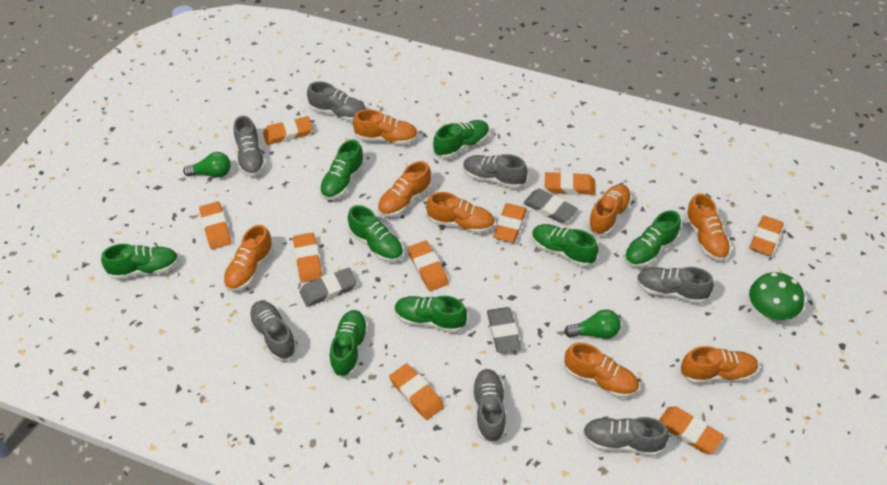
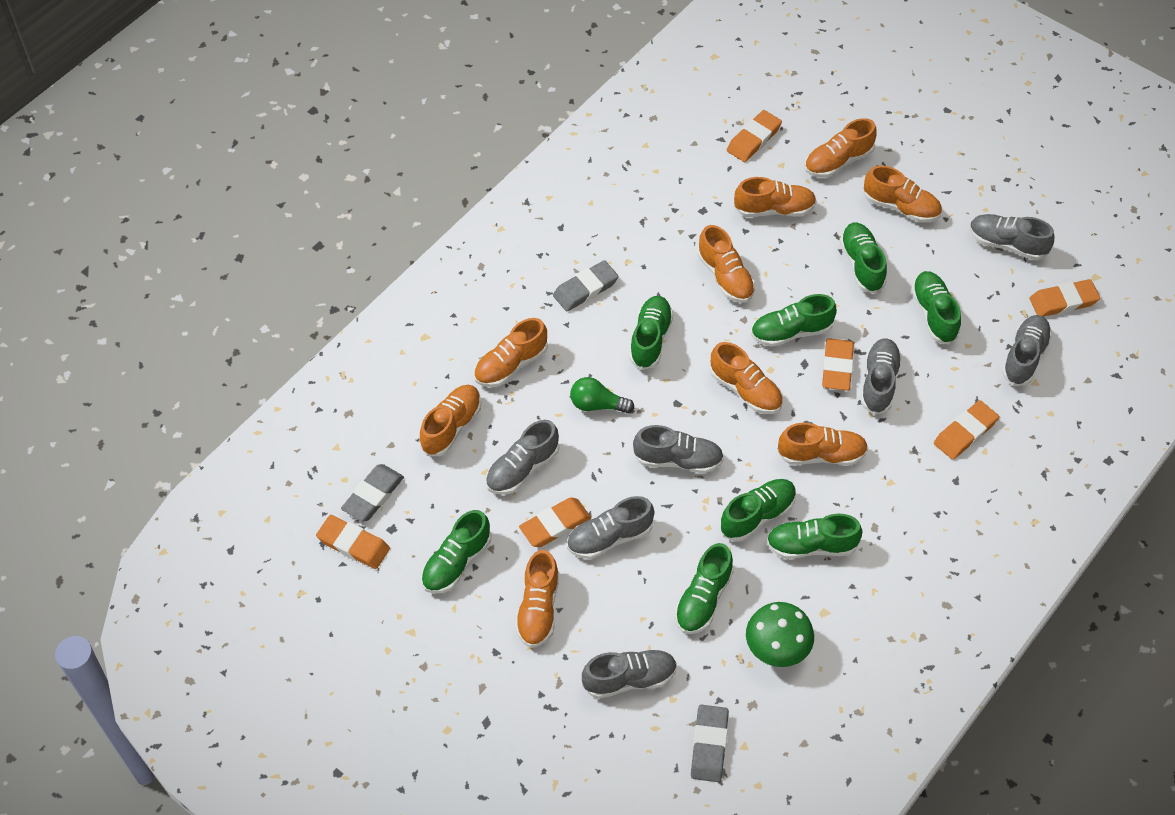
green light bulb: [183,152,231,178] [564,309,621,339] = 2 -> [570,377,634,413] = 1
orange eraser: [199,202,231,250] [263,116,313,145] [293,233,322,283] [389,363,444,420] [408,241,449,291] [493,203,527,242] [545,172,596,195] [659,407,724,454] [749,215,784,256] = 9 -> [316,515,390,569] [519,497,591,547] [727,110,782,162] [822,338,854,391] [934,400,999,460] [1029,279,1100,317] = 6
orange shoe: [223,225,274,292] [353,109,418,145] [378,161,432,217] [426,192,495,234] [565,342,639,398] [588,184,632,236] [680,346,759,384] [685,193,731,261] = 8 -> [419,385,481,456] [474,318,548,387] [515,550,559,648] [697,225,755,303] [710,342,783,414] [734,177,817,217] [777,423,868,465] [804,118,877,178] [863,165,942,222] = 9

